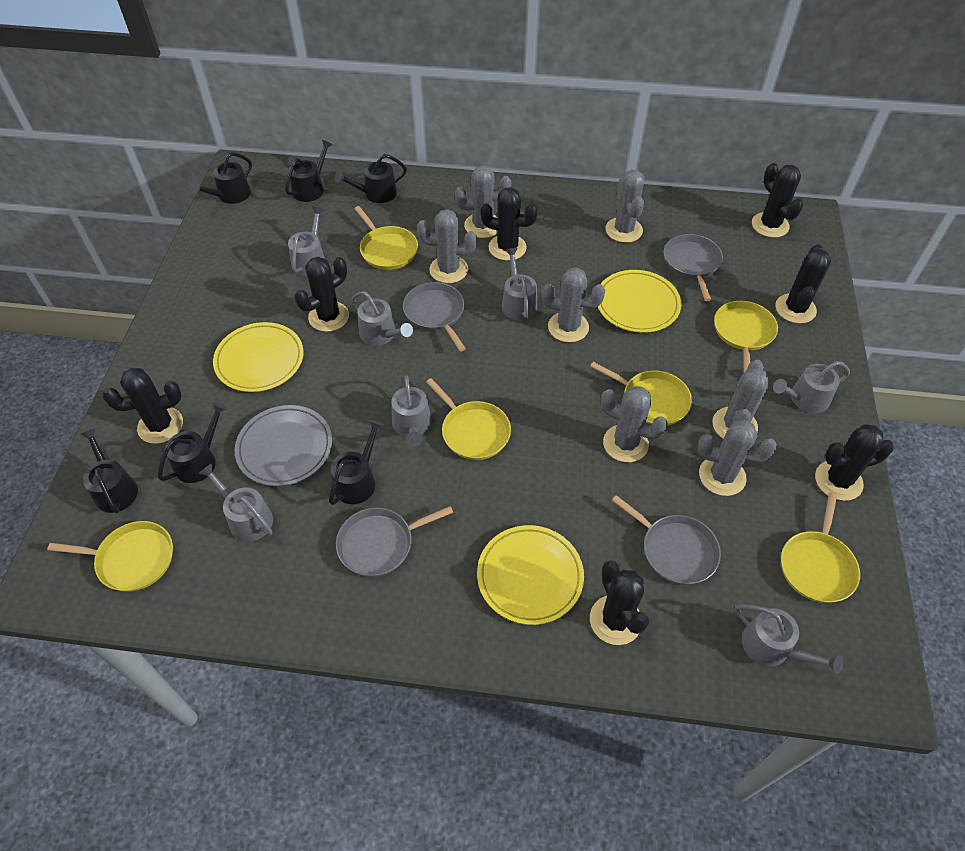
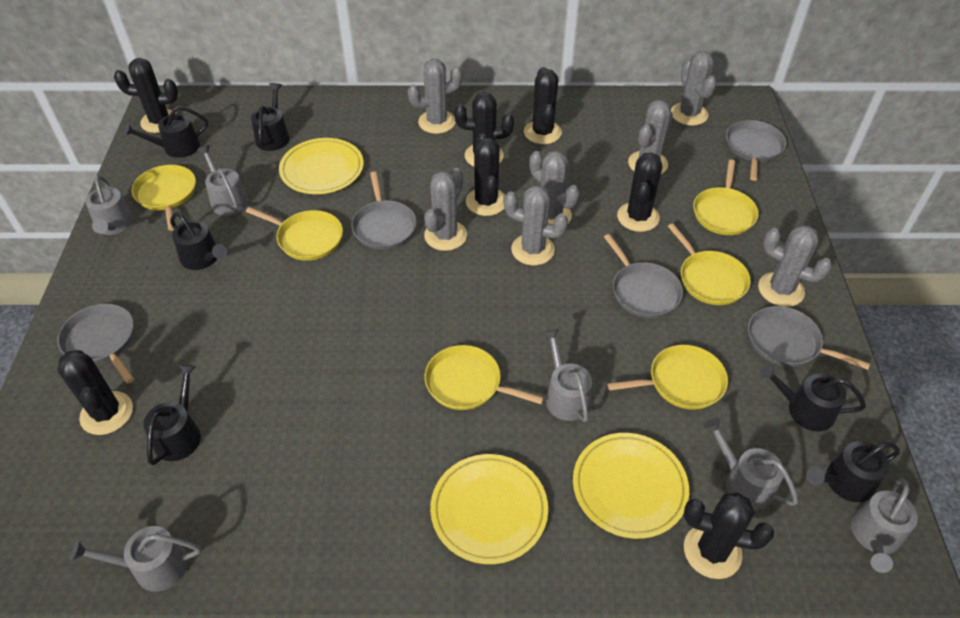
grey pan: [336,506,453,577] [403,282,466,352] [611,495,721,585] [664,234,723,301] = 4 -> [57,304,134,384] [351,172,417,250] [604,234,683,318] [726,120,786,181] [748,306,870,370] = 5
grey plate: [235,405,332,486] = 1 -> none = 0
grey watering can: [199,463,273,542] [288,207,325,276] [351,291,413,346] [391,375,431,447] [502,248,537,321] [735,604,843,674] [773,361,850,413] = 7 -> [70,526,201,592] [85,175,134,235] [197,145,248,216] [543,329,592,422] [703,418,799,510] [851,478,918,573] = 6

